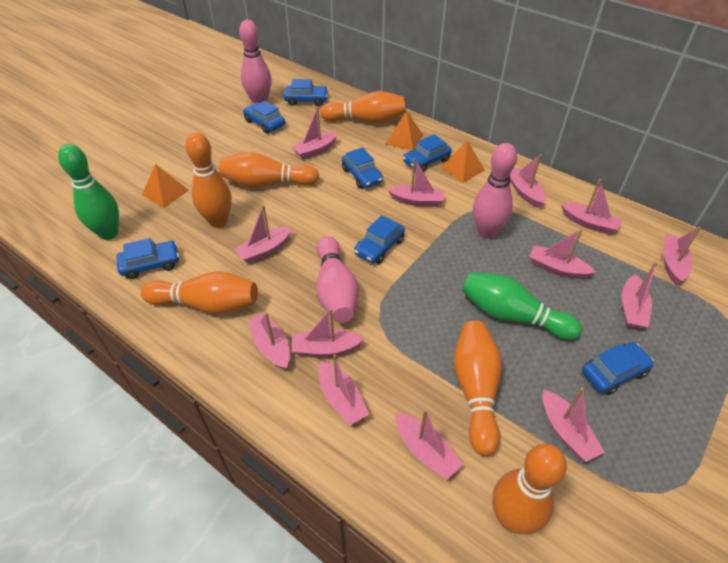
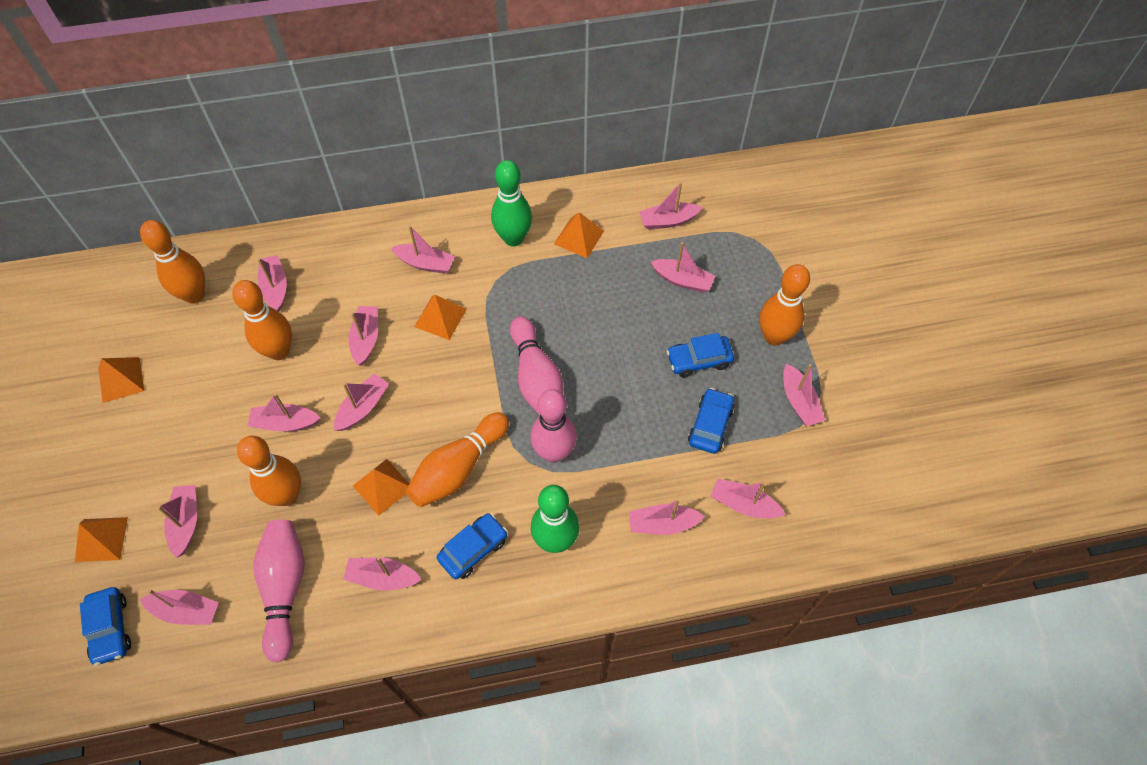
blue car: [117,238,179,279] [243,101,285,134] [284,79,329,106] [342,147,383,189] [354,215,405,264] [402,134,452,172] [582,342,654,395] = 7 -> [80,587,131,666] [437,513,507,579] [667,333,734,378] [688,388,735,454] = 4
orange bowling pin: [141,271,258,314] [186,132,232,228] [219,152,319,187] [320,91,406,123] [453,321,502,456] [492,444,567,535] = 6 -> [140,220,205,304] [232,280,292,360] [237,436,301,506] [406,412,509,507] [759,264,810,346] = 5
orange pyramid: [142,164,189,208] [386,111,423,151] [441,140,485,183] = 3 -> [75,517,128,562] [98,357,144,403] [353,459,409,516] [414,295,467,340] [554,212,604,258] = 5

